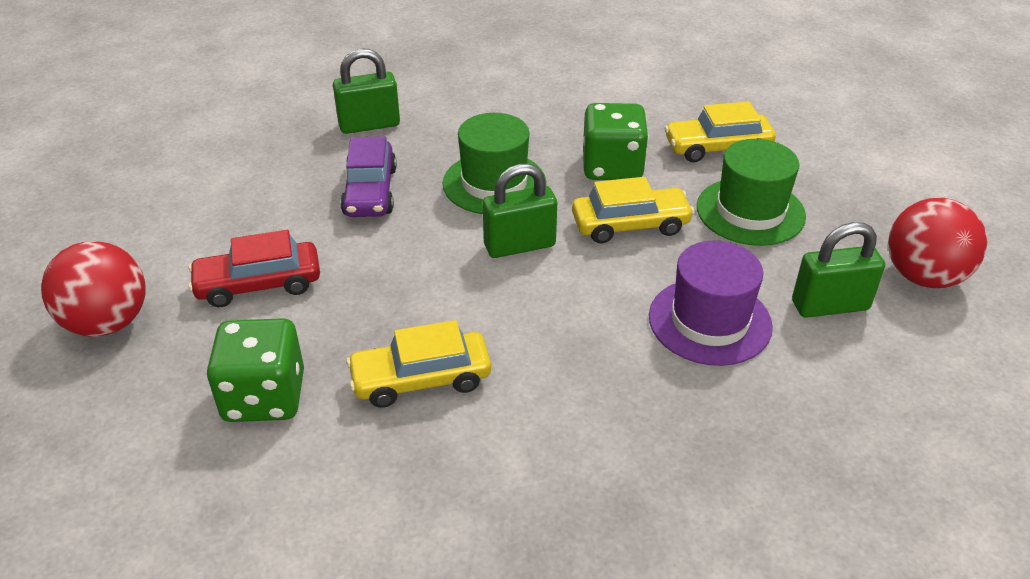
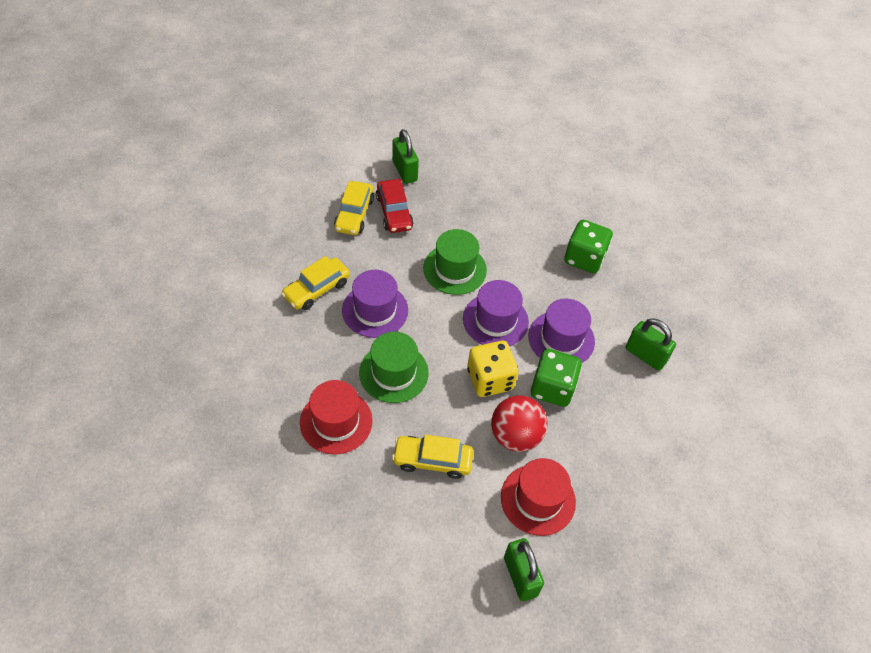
purple car: [340,136,397,217] = 1 -> none = 0
purple hat: [649,241,773,366] = 1 -> [342,270,408,338] [463,280,529,346] [528,298,595,363] = 3
red ball: [41,241,146,337] [888,198,987,288] = 2 -> [491,395,548,452] = 1
red hat: none = 0 -> [300,380,373,455] [501,458,576,536] = 2
yellow dice: none = 0 -> [467,341,518,397] = 1

